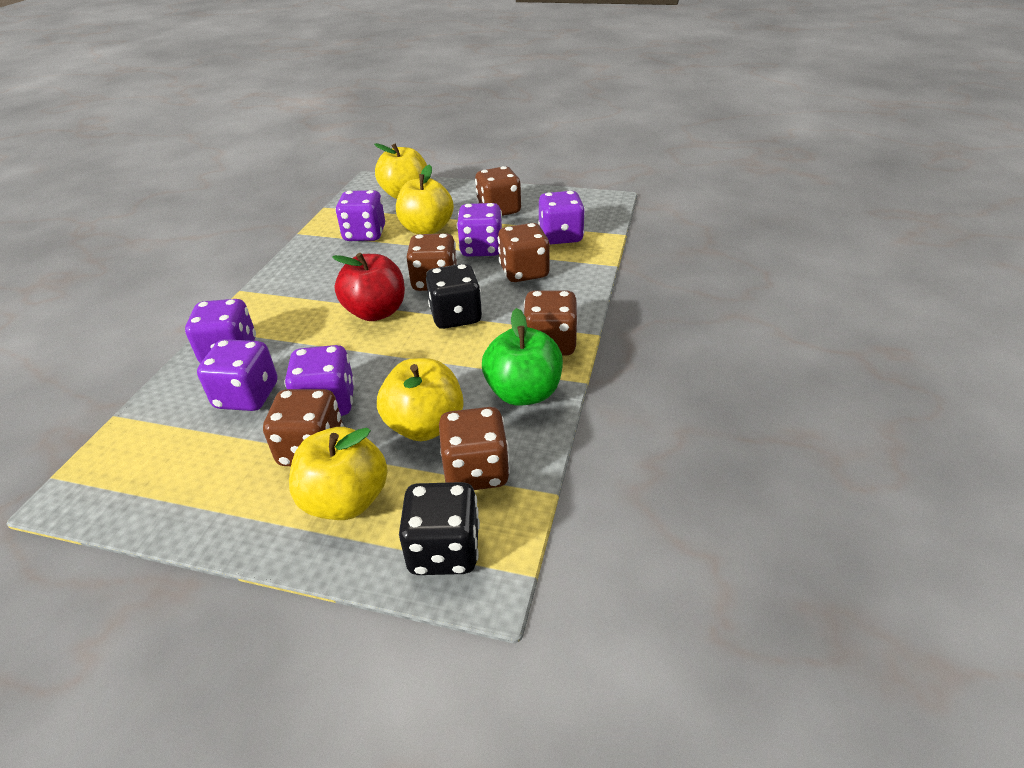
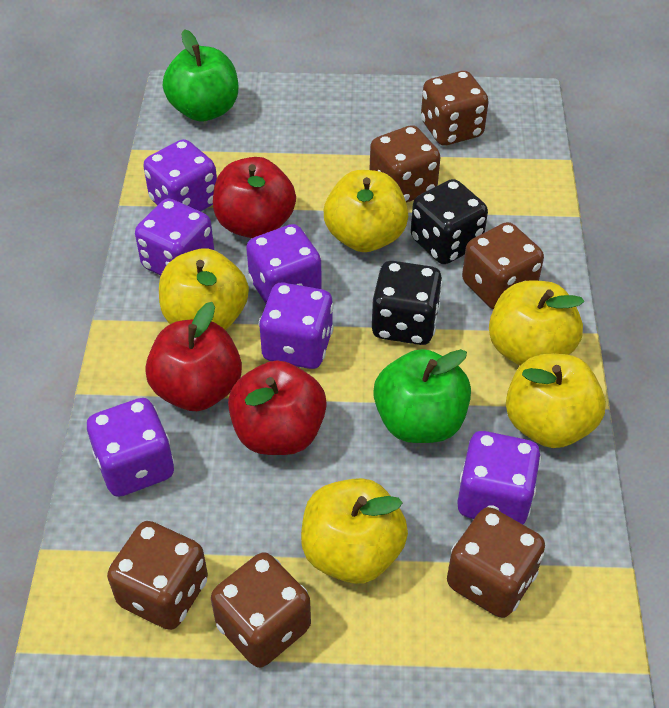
green apple: [482,308,563,406] = 1 -> [163,29,238,121] [373,349,471,443] = 2
red apple: [332,253,405,321] = 1 -> [145,302,242,411] [213,157,296,238] [228,360,327,455] = 3
yellow apple: [289,427,388,520] [374,143,427,199] [377,358,464,441] [396,165,454,234] = 4 -> [159,248,249,330] [301,478,408,584] [324,170,408,252] [489,280,584,366] [506,354,606,448] = 5

